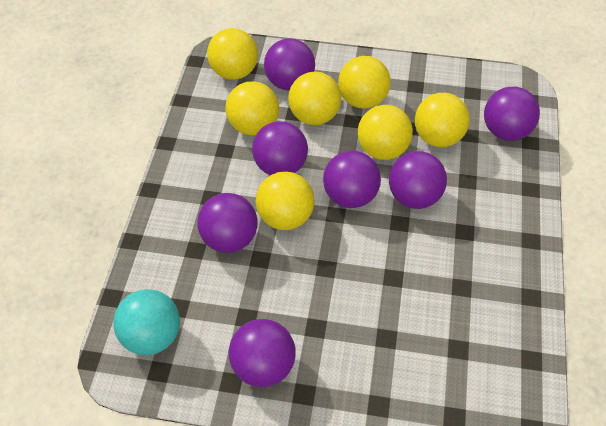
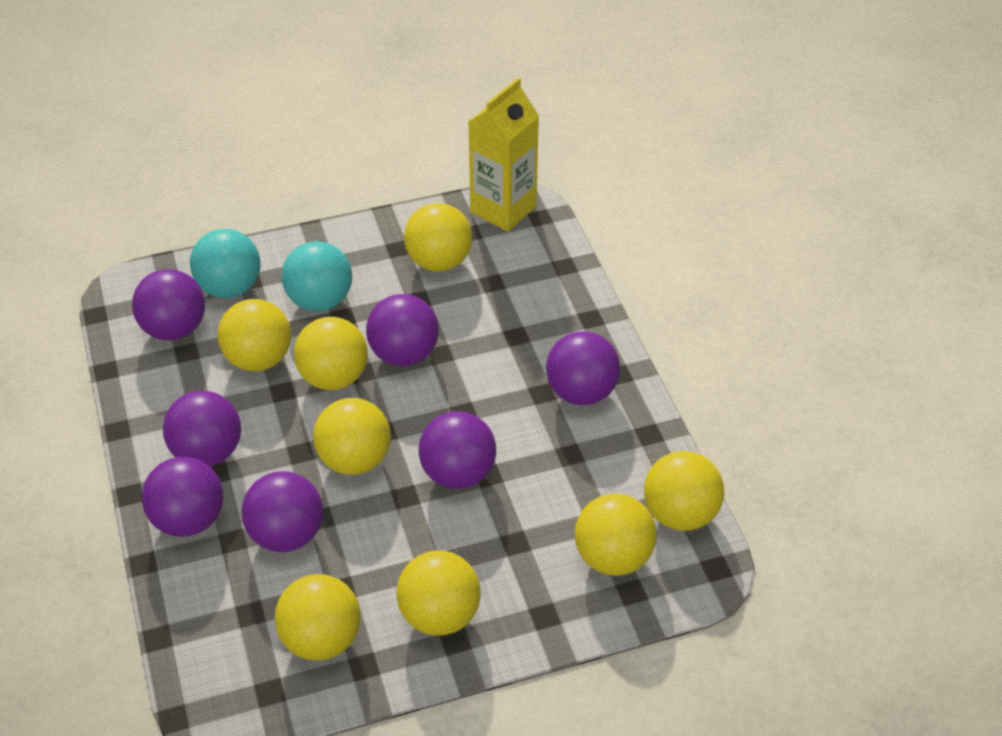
turquoise ball: [113,289,180,355] = 1 -> [190,229,260,298] [282,241,352,312] = 2
yellow ball: [207,28,258,80] [226,81,279,135] [256,172,314,230] [288,72,341,125] [338,56,391,109] [358,105,413,160] [415,93,470,147] = 7 -> [217,299,291,372] [275,574,361,660] [294,317,368,390] [313,398,391,475] [397,551,481,636] [404,203,472,271] [575,493,657,576] [644,451,724,531] = 8
yellow carton: none = 0 -> [468,78,539,232] = 1

